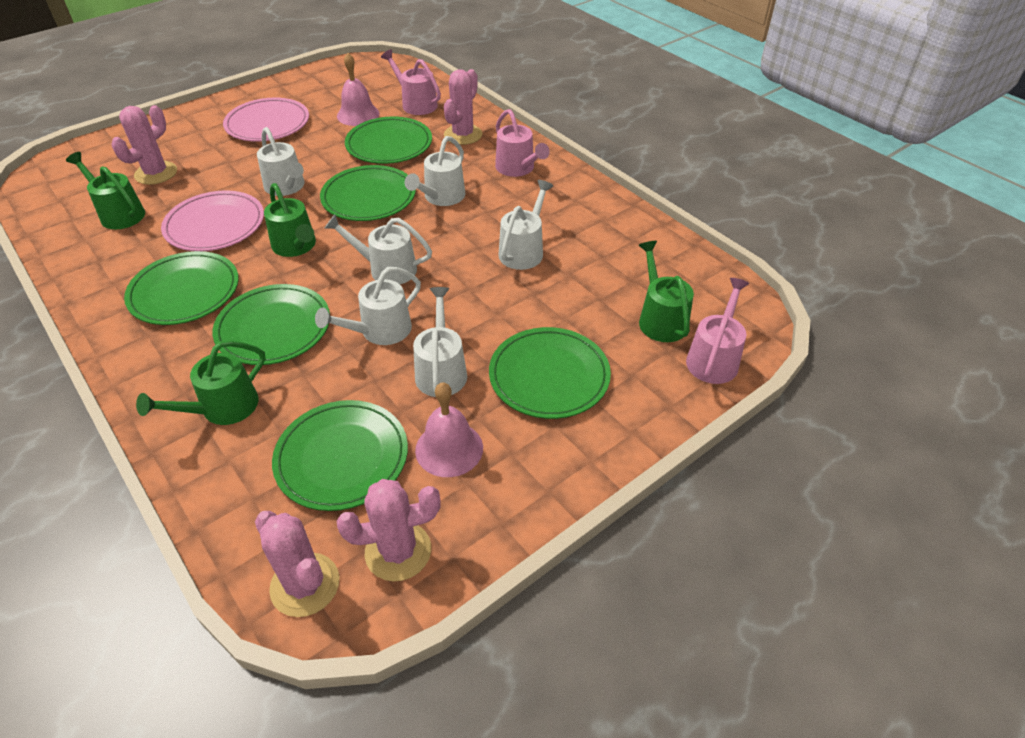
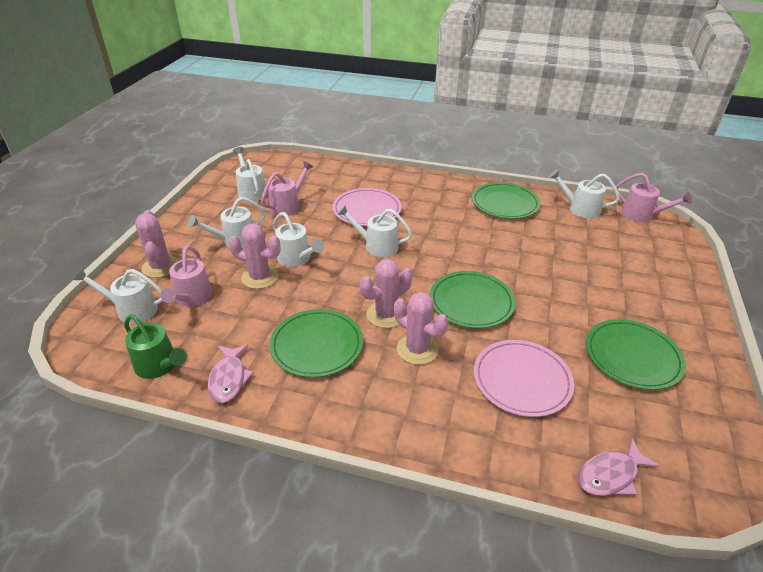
green plate: [124,251,239,325] [213,284,330,365] [272,400,408,511] [320,165,416,221] [345,117,432,164] [489,327,611,419] = 6 -> [269,309,363,378] [430,271,515,329] [472,182,540,219] [586,319,686,390] = 4
green watering can: [66,152,145,229] [136,340,265,425] [264,183,316,257] [639,241,694,342] = 4 -> [124,314,187,379] = 1
pink bell: [337,53,380,126] [415,382,483,477] = 2 -> none = 0
pink fish: none = 0 -> [207,345,253,403] [578,438,660,496] = 2

